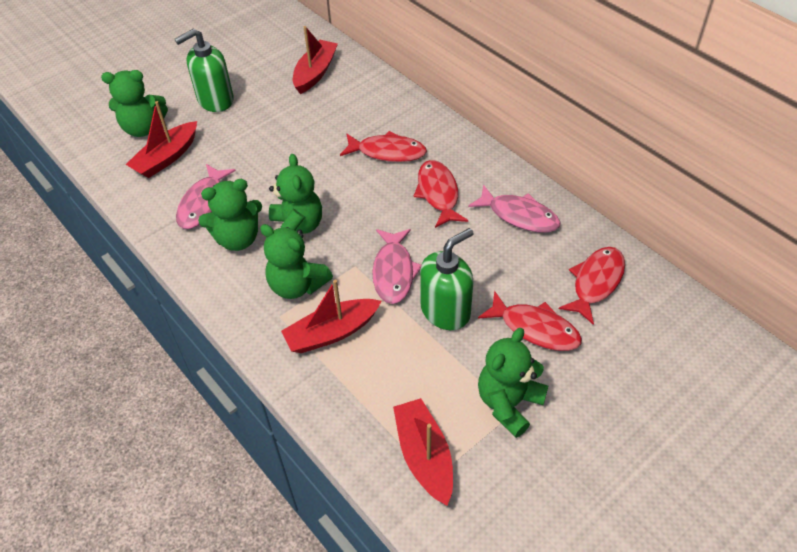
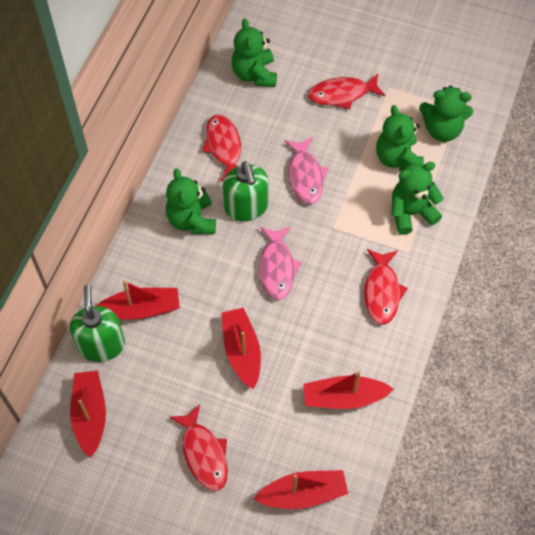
pink fish: [176,164,236,229] [372,229,421,304] [468,184,561,233] = 3 -> [259,226,302,300] [285,137,329,205] = 2
red boat: [125,101,197,178] [281,279,381,353] [293,26,338,94] [393,398,453,506] = 4 -> [70,371,106,458] [96,280,180,320] [222,308,261,389] [254,470,348,509] [303,371,394,409] = 5

